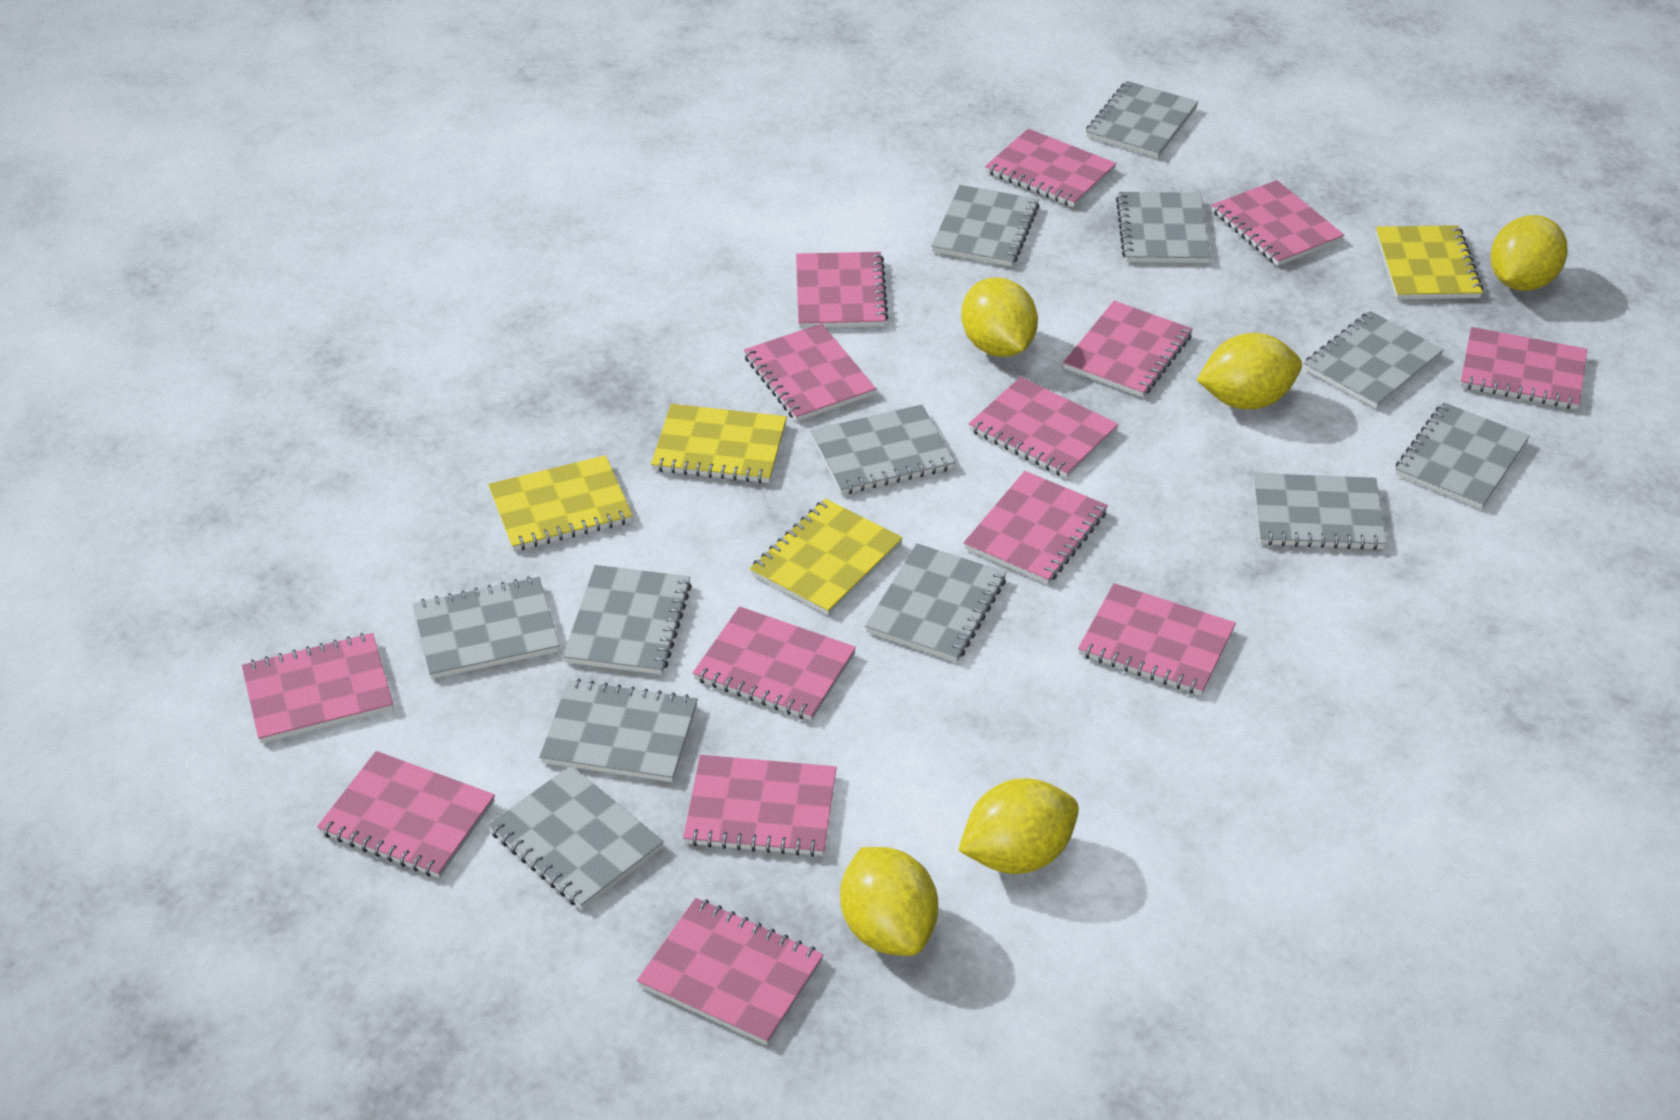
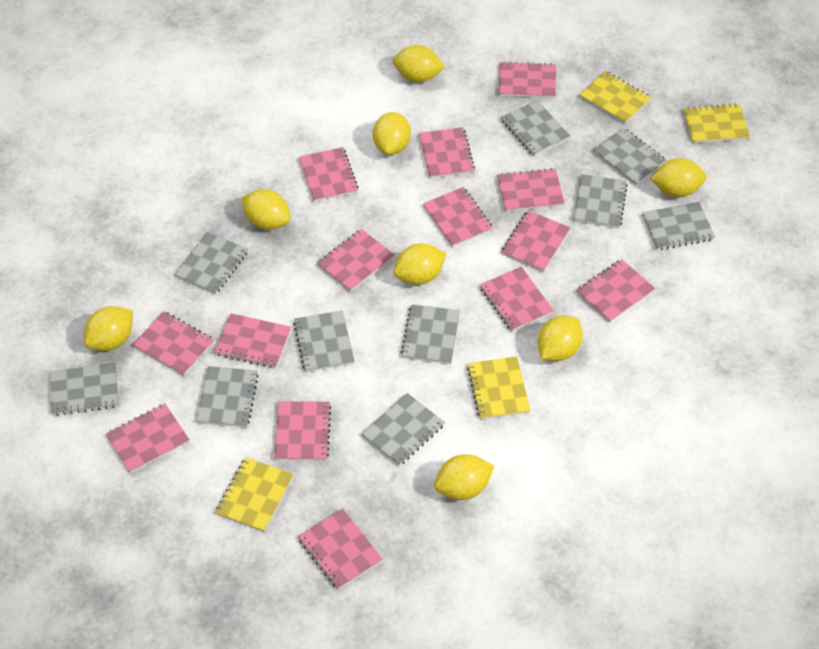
grey notebook: [413,577,560,679] [488,765,664,910] [539,679,698,782] [563,565,692,675] [811,405,955,495] [865,543,1006,662] [931,185,1039,266] [1086,81,1198,158] [1116,192,1211,263] [1253,473,1387,550] [1304,311,1444,409] [1395,402,1530,509] = 12 -> [50,363,119,416] [175,232,248,294] [196,366,259,428] [293,310,355,372] [362,393,445,466] [401,304,460,364] [501,100,570,156] [573,174,628,228] [593,128,666,185] [642,202,715,250] = 10
yellow lemon: [840,847,938,956] [958,778,1079,874] [961,277,1038,357] [1197,333,1302,410] [1491,215,1568,291] = 5 -> [84,306,133,351] [242,189,290,230] [373,112,411,155] [393,45,445,82] [393,243,447,285] [434,454,494,500] [538,316,583,361] [650,158,707,197] = 8

